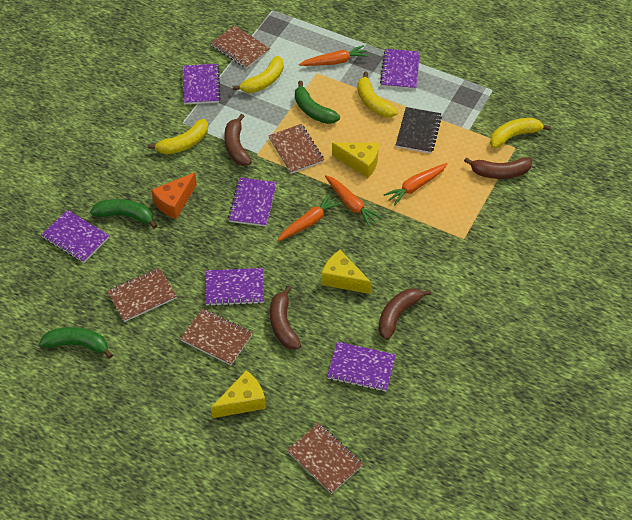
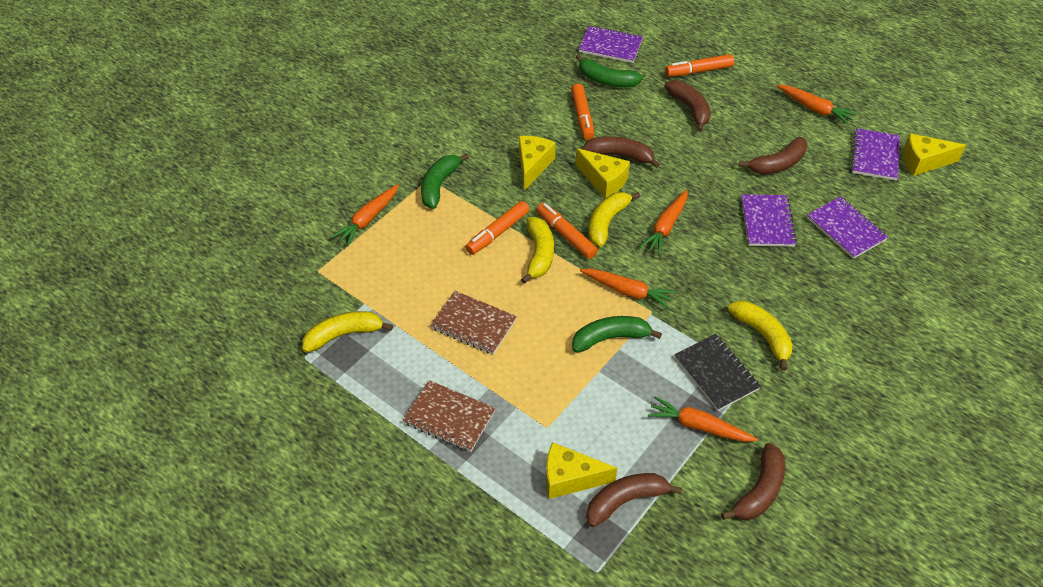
brown banana: [224,114,252,166] [270,286,301,349] [378,288,431,340] [464,157,532,179] = 4 -> [582,136,660,168] [586,473,682,527] [664,80,711,132] [721,443,785,520] [739,137,807,174] = 5
brown notebook: [107,268,177,322] [180,308,253,365] [211,25,270,69] [268,124,324,174] [287,423,363,494] = 5 -> [403,380,496,452] [430,291,517,354] = 2
orange carrot: [277,193,342,241] [299,45,369,66] [325,175,383,227] [383,163,447,206] = 4 -> [332,184,399,246] [580,269,676,309] [640,190,688,255] [648,396,758,442] [777,85,857,125] = 5
orange cheese: [151,172,197,219] = 1 -> none = 0
orange marker: none = 0 -> [465,201,529,255] [537,203,598,259] [571,84,594,140] [665,54,734,77] = 4
purple notebook: [41,210,109,263] [183,64,220,105] [205,268,264,306] [228,177,277,227] [327,342,396,392] [380,49,420,90] = 6 -> [579,26,643,63] [742,194,797,247] [807,196,888,259] [851,128,900,181] = 4
yellow cheese: [211,370,266,418] [322,250,371,294] [332,143,379,178] = 3 -> [519,136,556,190] [546,442,617,499] [576,148,630,198] [903,133,966,176] = 4

